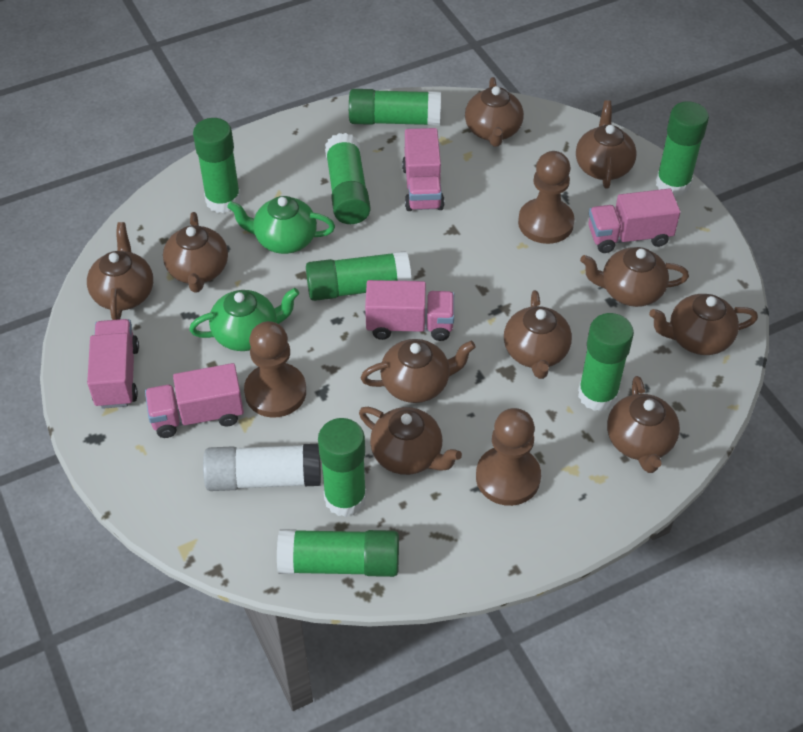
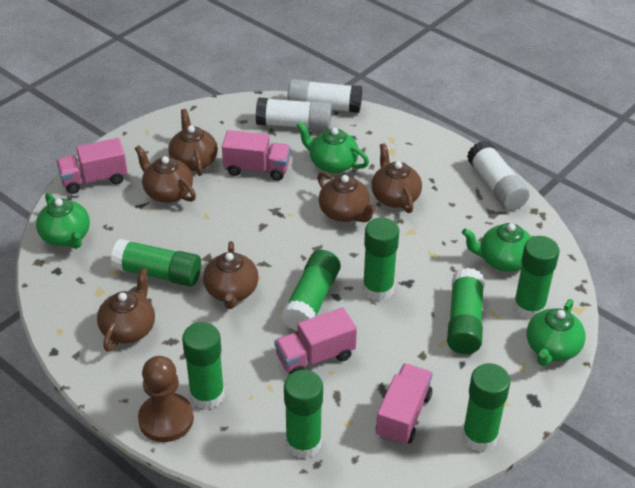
brown pawn: [244,321,306,418] [476,408,541,506] [518,151,575,244] = 3 -> [138,356,194,442] = 1
brown teapot: [87,222,153,320] [163,212,228,293] [359,407,462,475] [361,339,476,403] [465,77,524,147] [504,290,572,379] [576,100,637,189] [580,247,689,307] [607,376,680,473] [649,294,758,355] = 10 -> [97,268,155,352] [135,145,196,203] [168,109,218,176] [203,241,259,309] [317,172,377,222] [371,143,422,213] = 6
green teapot: [189,288,299,351] [227,196,335,254] = 2 -> [36,193,90,249] [296,121,369,173] [462,223,534,272] [527,299,586,366] = 4
pink truck: [87,319,139,409] [145,363,244,438] [365,280,454,341] [402,128,444,211] [588,188,680,253] = 5 -> [56,138,128,194] [222,130,291,181] [275,307,357,374] [376,363,433,445] = 4
white glue stick: [203,444,321,491] = 1 -> [256,98,332,130] [287,79,362,113] [467,141,530,211] = 3

